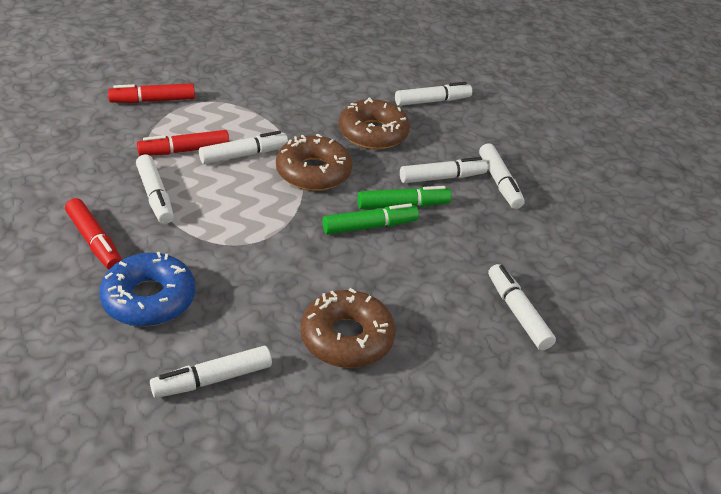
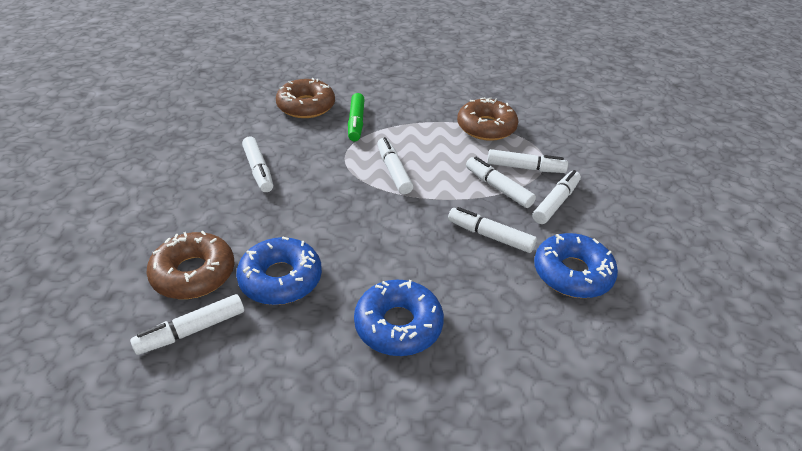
blue donut: [99,252,195,327] = 1 -> [236,237,322,305] [354,280,444,356] [534,233,618,298] = 3
green marker: [323,203,419,234] [357,186,452,209] = 2 -> [348,93,365,141] = 1
red marker: [65,198,122,270] [108,83,195,103] [137,130,230,156] = 3 -> none = 0

